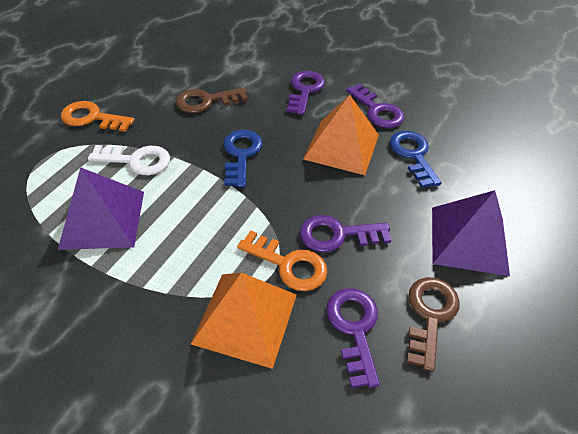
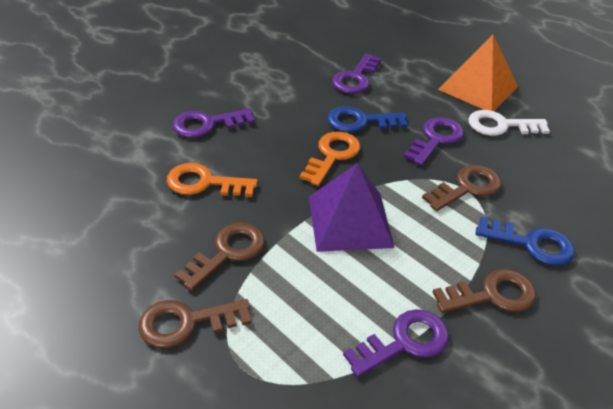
brown key: [176,88,248,113] [406,277,460,372] = 2 -> [139,299,251,348] [174,222,265,291] [422,165,501,211] [432,269,536,313] = 4
orange pyramid: [191,272,297,369] [303,95,379,175] = 2 -> [438,35,518,111] = 1
purple pyramid: [58,167,144,250] [432,190,510,276] = 2 -> [309,163,394,252] = 1

